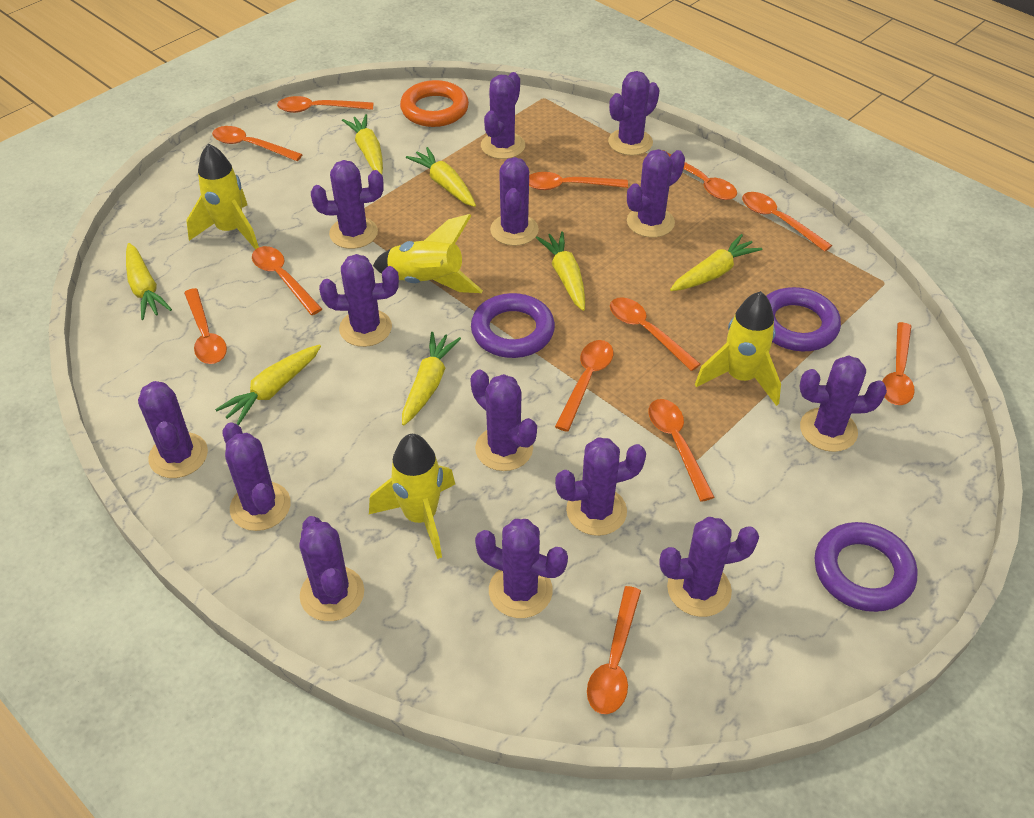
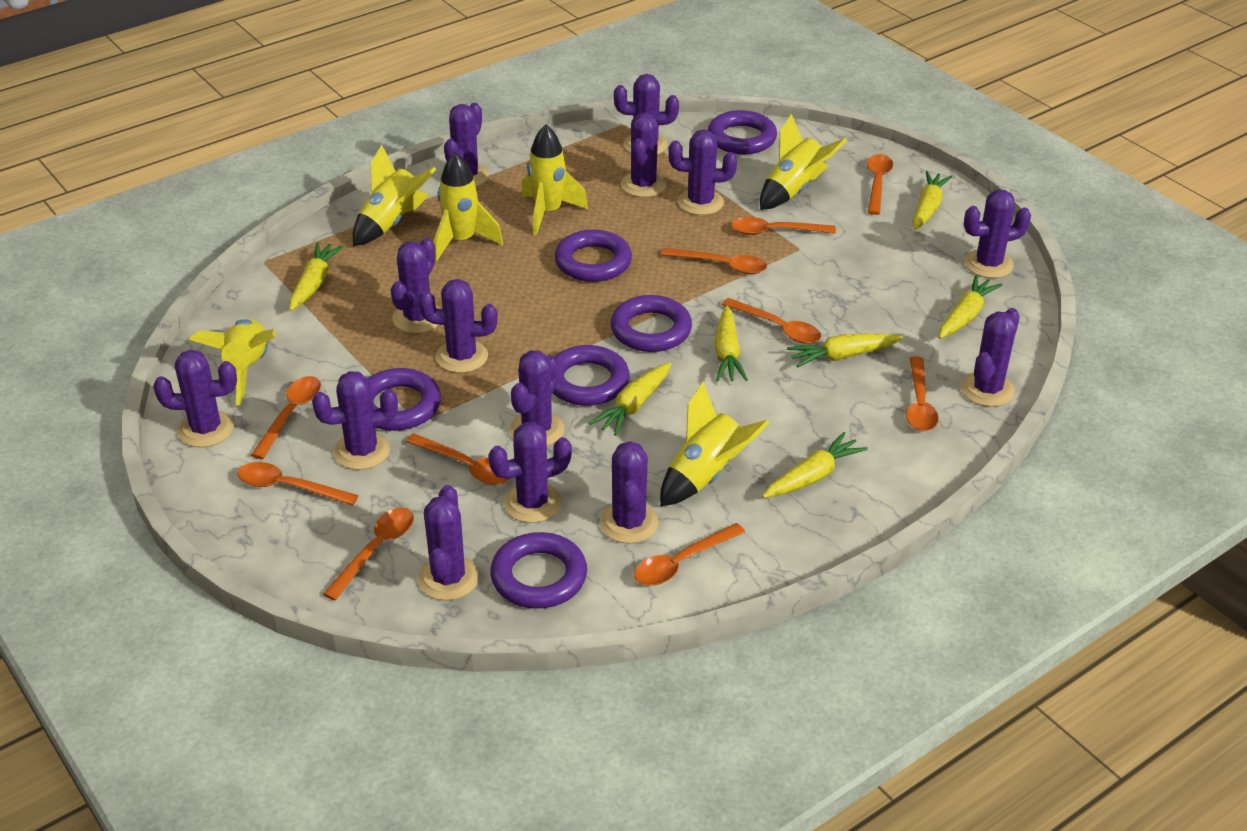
orange ring: [400,80,469,127] = 1 -> none = 0
orange spoon: [184,288,227,364] [212,126,303,161] [252,246,322,315] [277,96,373,113] [529,172,628,190] [555,340,613,432] [587,586,641,714] [610,297,701,371] [648,399,714,502] [662,150,737,200] [742,192,832,252] [882,322,915,405] = 12 -> [237,462,359,506] [251,376,321,459] [323,508,414,600] [406,433,510,485] [634,523,745,586] [661,248,767,274] [722,298,821,344] [731,217,836,235] [867,154,893,215] [906,356,939,431] = 10
purple ring: [471,293,555,358] [766,287,841,351] [815,522,918,612] = 3 -> [367,368,441,431] [490,532,587,609] [553,345,630,406] [555,229,632,282] [611,295,692,352] [708,110,777,154] = 6
yellow rocket: [186,144,259,249] [369,434,455,559] [373,214,483,293] [695,291,781,406] = 4 -> [189,319,276,405] [353,145,436,246] [434,152,503,262] [521,125,588,236] [660,382,769,506] [760,114,847,210] = 6

